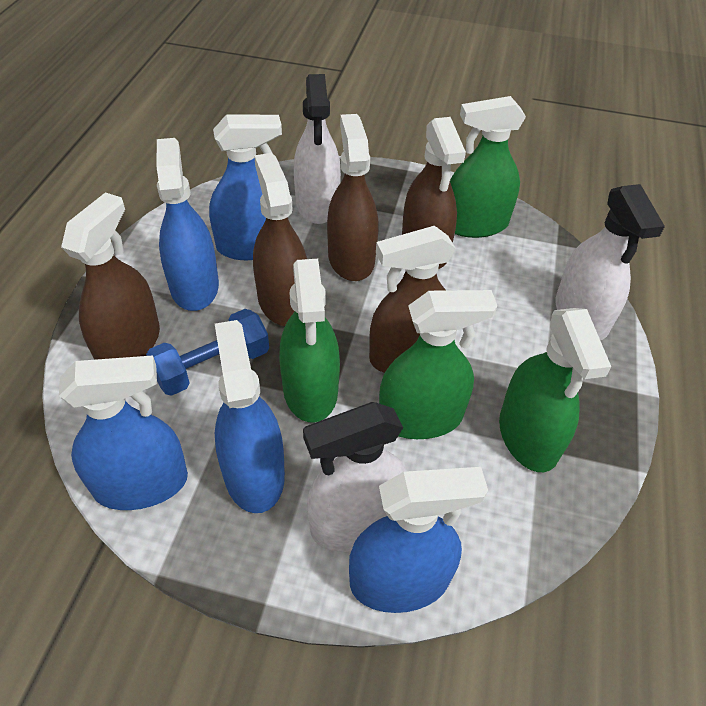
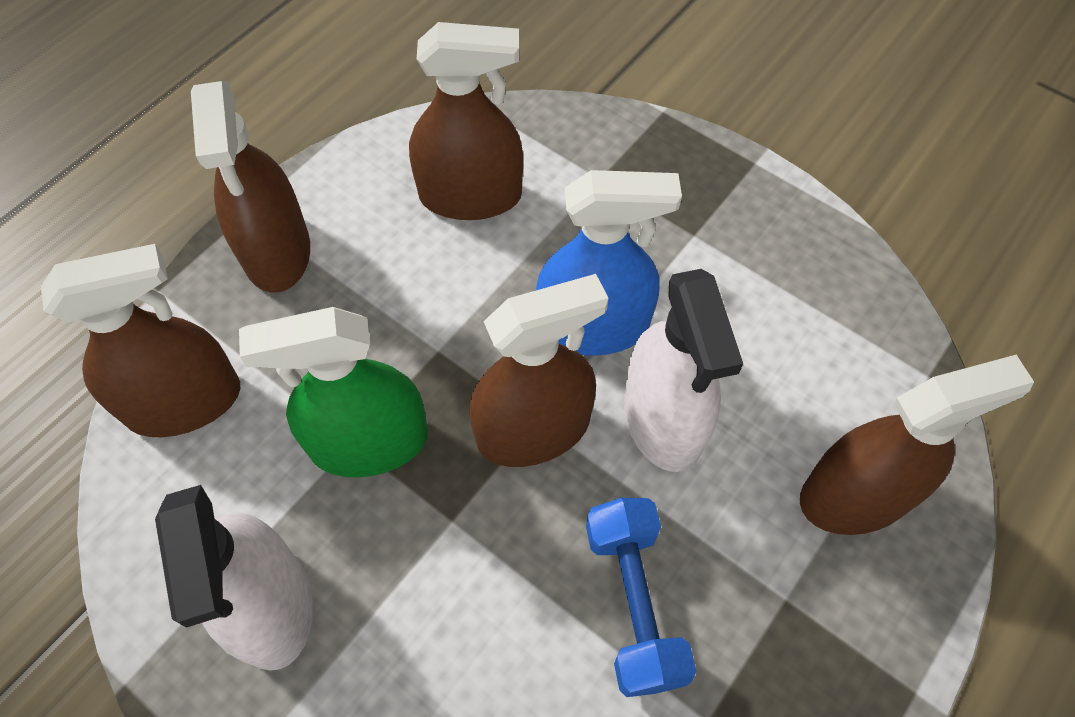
blue spray bottle: [59,356,188,510] [156,138,219,311] [209,114,282,260] [215,320,285,513] [349,467,488,613] = 5 -> [536,170,682,356] = 1
green spray bottle: [279,259,340,423] [379,290,497,439] [450,96,526,238] [499,308,611,472] = 4 -> [239,307,428,477] = 1
white spray bottle: [294,74,341,224] [303,402,407,552] [556,184,665,340] = 3 -> [155,485,313,671] [624,269,743,472] = 2

